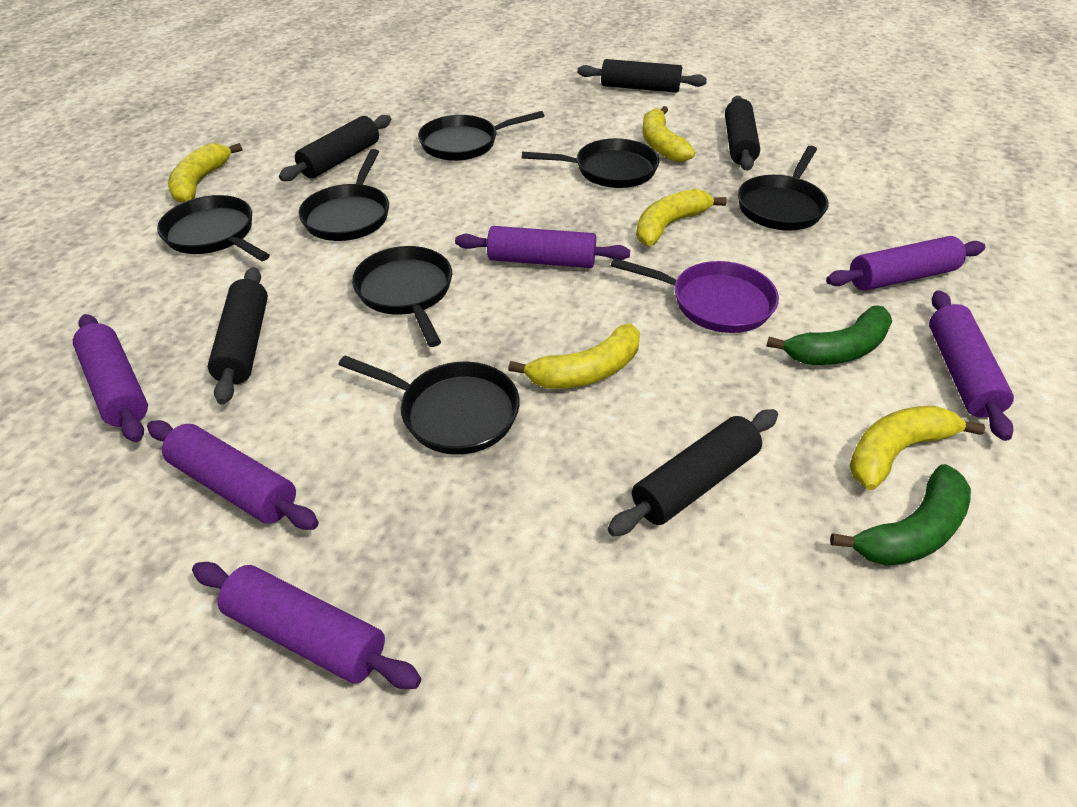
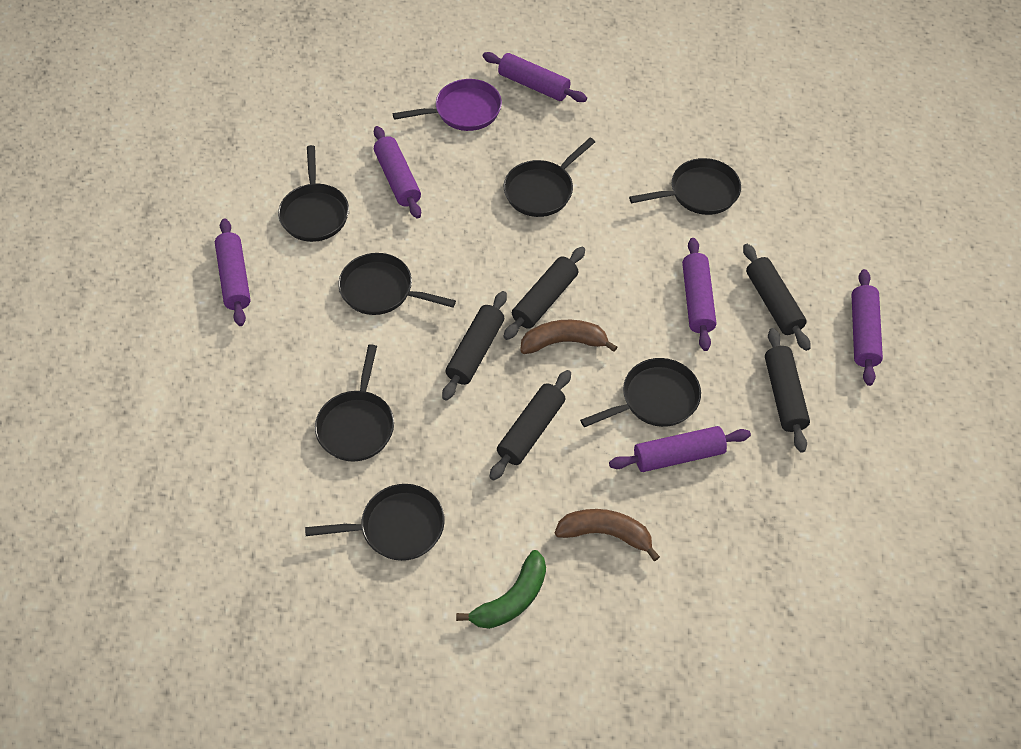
brown banana: none = 0 -> [520,320,617,354] [555,509,660,561] = 2
green banana: [766,306,892,365] [830,464,971,566] = 2 -> [456,550,546,629] = 1
yellow banana: [168,143,243,203] [508,324,640,389] [636,189,727,246] [642,106,695,162] [849,406,985,490] = 5 -> none = 0

